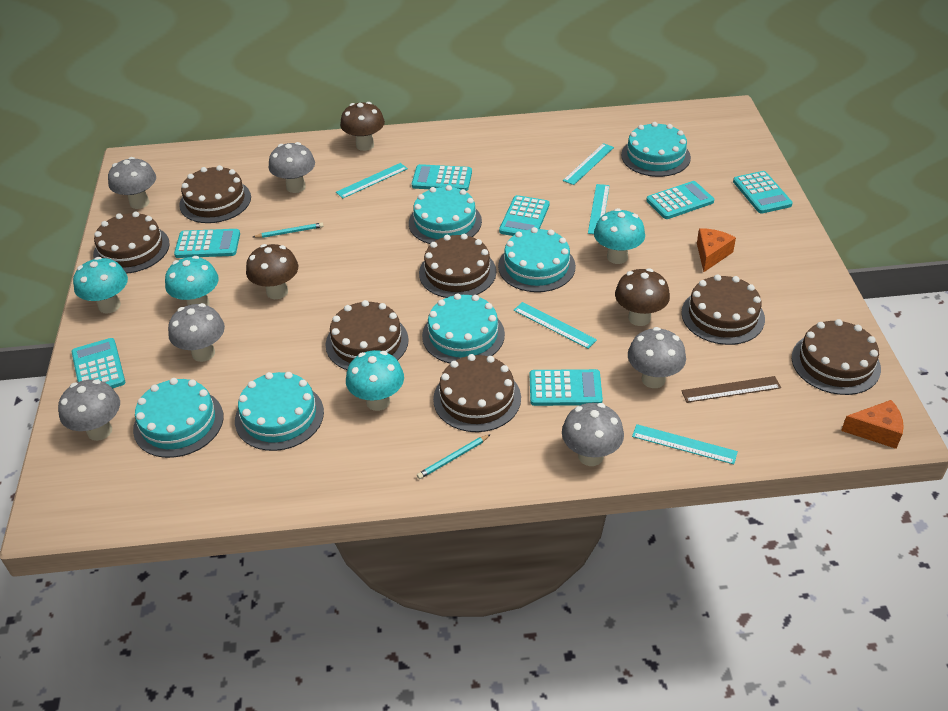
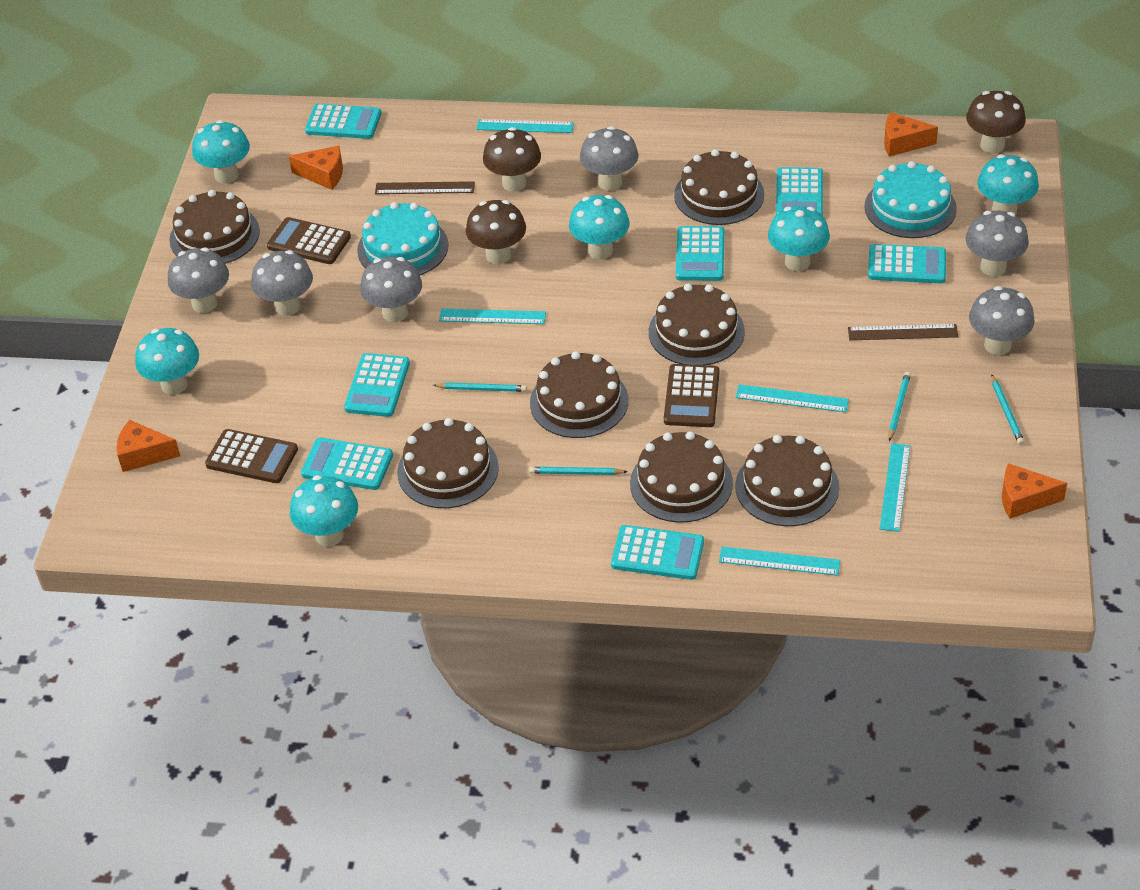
brown calculator: none = 0 -> [205,429,298,483] [267,217,351,264] [664,364,720,427] = 3
brown ruler: [681,376,781,403] = 1 -> [375,181,475,194] [848,324,958,340] = 2
orange cheese: [697,228,736,272] [841,400,904,449] = 2 -> [117,420,180,472] [289,146,343,190] [884,112,938,157] [1002,463,1067,519] = 4
turquoise cake: [133,378,223,458] [235,372,324,451] [409,185,482,244] [422,293,505,363] [498,227,576,292] [621,122,691,177] = 6 -> [357,202,449,276] [864,161,957,238] = 2
turquoise mushroom: [73,257,128,314] [165,256,219,306] [346,350,404,411] [594,208,645,264] = 4 -> [135,328,199,395] [192,120,250,183] [290,475,358,547] [569,195,630,260] [768,206,830,271] [977,154,1039,216] = 6
turquoise pencil: [253,223,324,238] [417,434,491,479] = 2 -> [433,382,527,392] [529,467,628,475] [889,372,911,441] [991,374,1024,445] = 4

